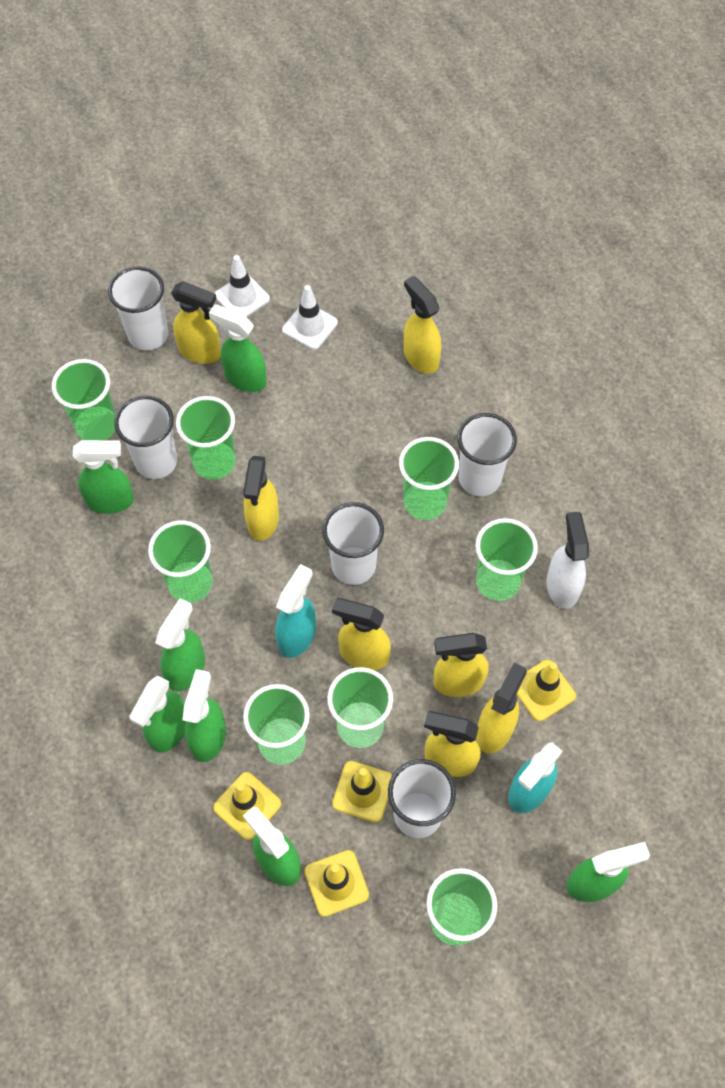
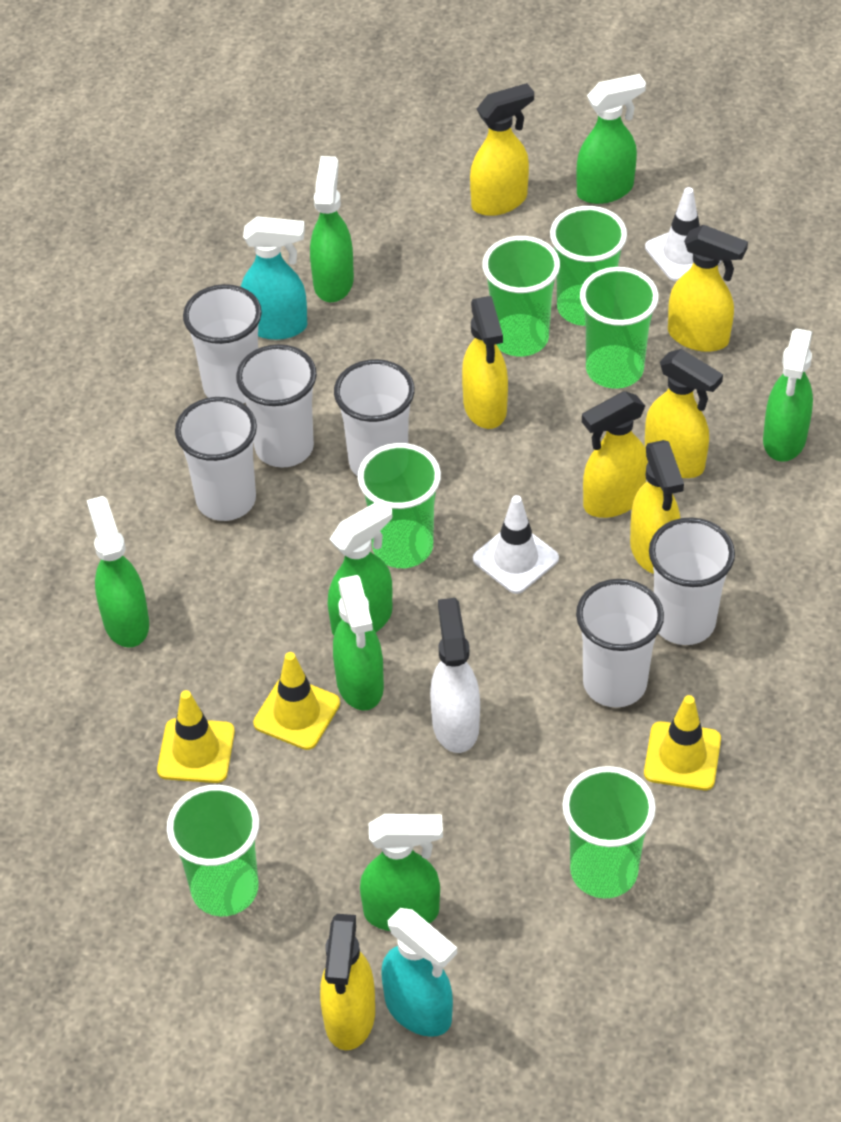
green cup: [52,359,116,440] [148,520,213,603] [176,396,236,480] [243,684,310,765] [327,667,393,748] [399,437,459,520] [426,868,497,946] [475,518,538,601] = 8 -> [167,785,259,916] [358,443,441,568] [482,236,560,357] [550,206,627,326] [562,766,656,898] [580,267,659,389] = 6
white cup: [108,266,168,351] [114,396,177,479] [322,502,384,585] [388,759,456,838] [457,413,517,496] = 5 -> [175,397,257,521] [183,284,262,403] [236,344,317,468] [334,359,415,477] [576,579,664,708] [649,517,735,645] = 6
yellow traffic cone: [213,772,281,840] [305,850,369,917] [332,761,392,822] [516,660,576,721] = 4 -> [157,690,235,783] [253,652,340,750] [644,695,721,790] = 3

